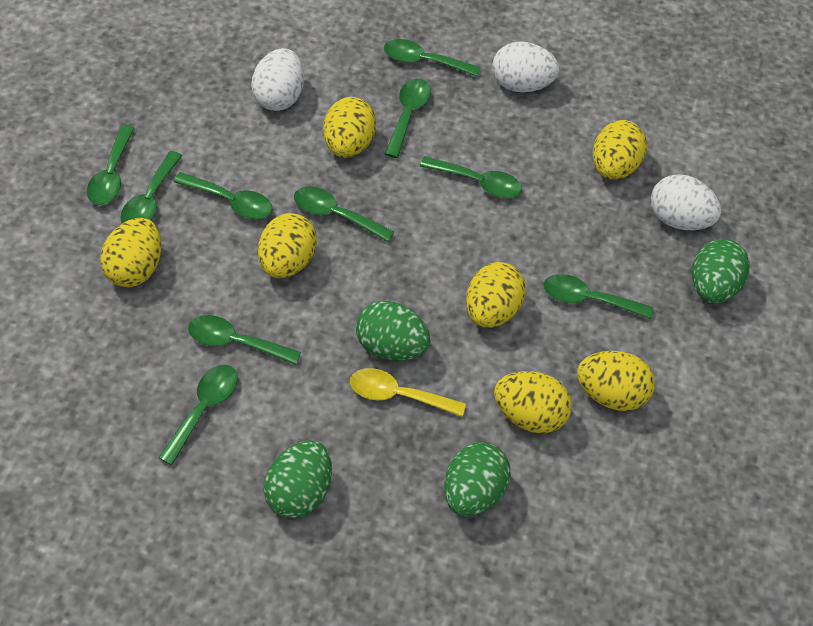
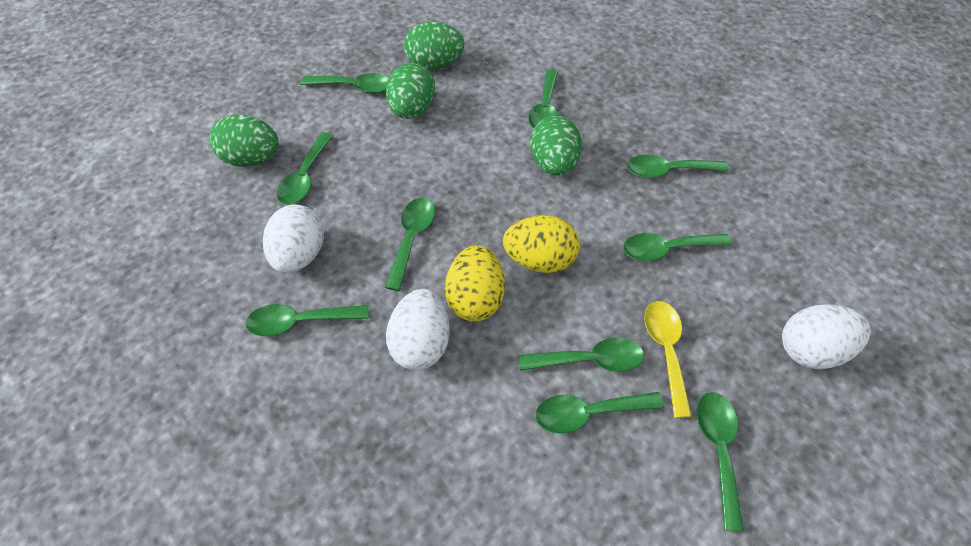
yellow egg: [100,218,162,287] [258,213,317,278] [323,97,376,158] [466,262,526,328] [494,371,572,434] [577,351,655,411] [593,120,647,180] = 7 -> [445,245,505,322] [503,215,580,273] = 2

